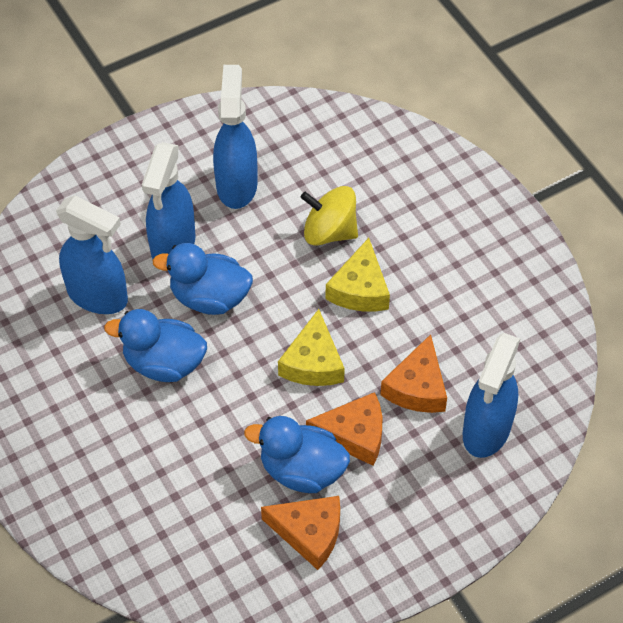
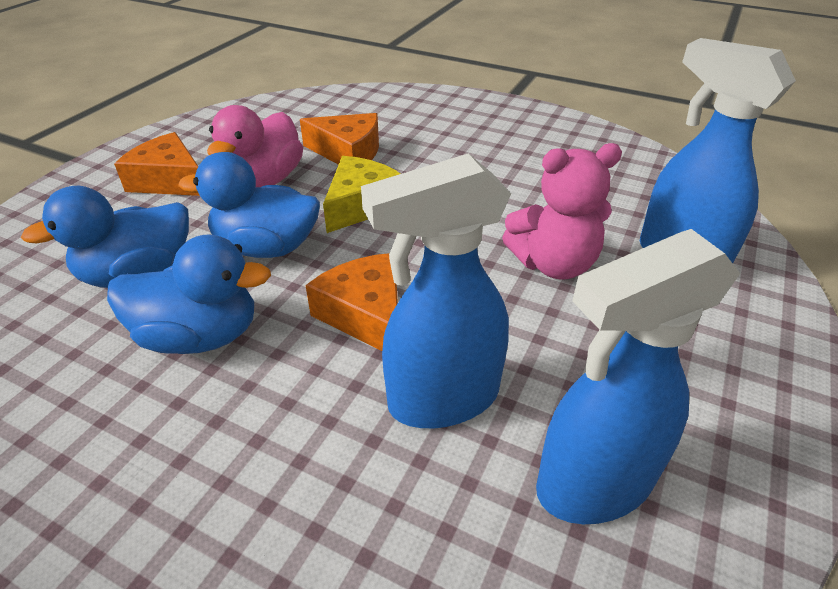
blue spray bottle: [56,196,128,314] [142,142,196,259] [213,65,258,209] [463,333,520,458] = 4 -> [361,153,511,428] [536,229,740,524] [640,38,796,263] = 3
pink duck: none = 0 -> [207,105,303,187] = 1
pink teddy bear: none = 0 -> [502,143,622,280] = 1
yellow cheese: [278,309,345,386] [326,238,390,311] = 2 -> [323,156,400,233] = 1
yellow spinning top: [301,186,358,245] = 1 -> none = 0

